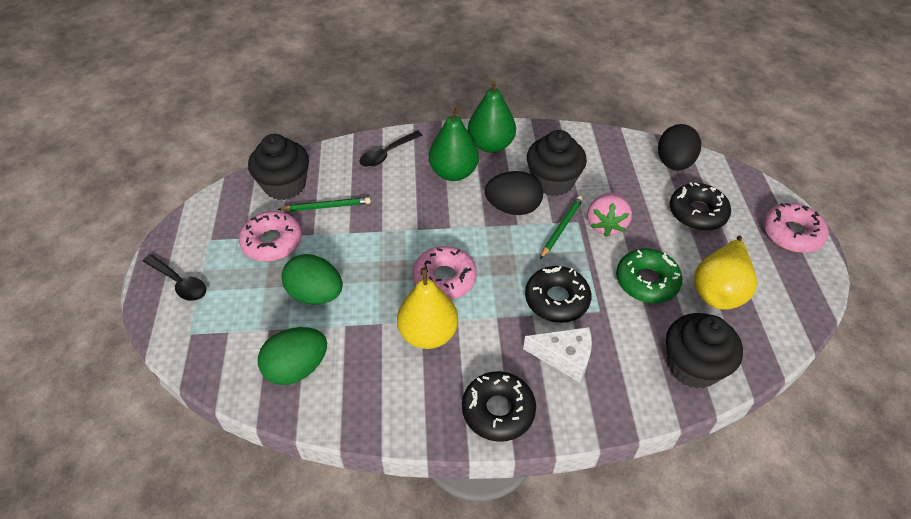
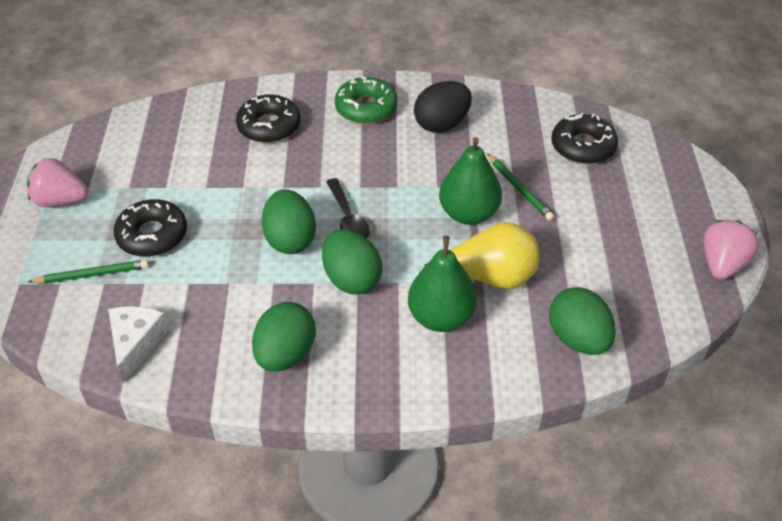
black cupcake: [248,134,309,200] [527,130,587,196] [666,313,743,389] = 3 -> none = 0
black egg: [485,171,543,215] [658,124,701,171] = 2 -> [414,81,472,133] = 1
black spoon: [143,254,206,301] [359,131,422,167] = 2 -> [326,178,370,238] = 1
green egg: [258,327,327,385] [281,254,343,305] = 2 -> [252,302,316,372] [262,189,316,254] [322,229,382,294] [549,287,616,355] = 4
pink donut: [239,211,302,261] [412,246,477,300] [763,203,829,253] = 3 -> none = 0
pink strawberry: [587,193,632,237] = 1 -> [27,158,88,207] [704,220,759,280] = 2
yellow pear: [397,267,458,349] [694,236,757,310] = 2 -> [424,222,539,289] = 1

